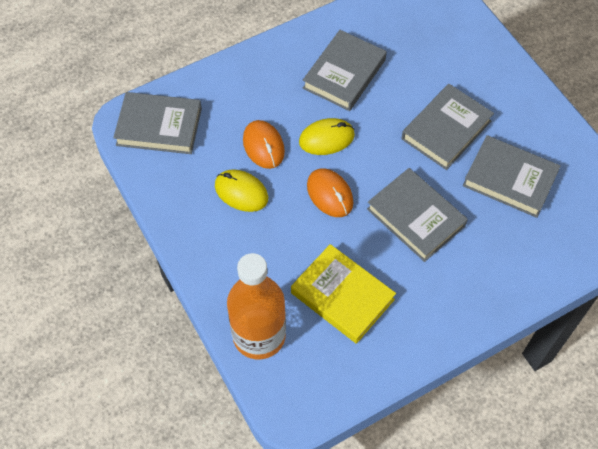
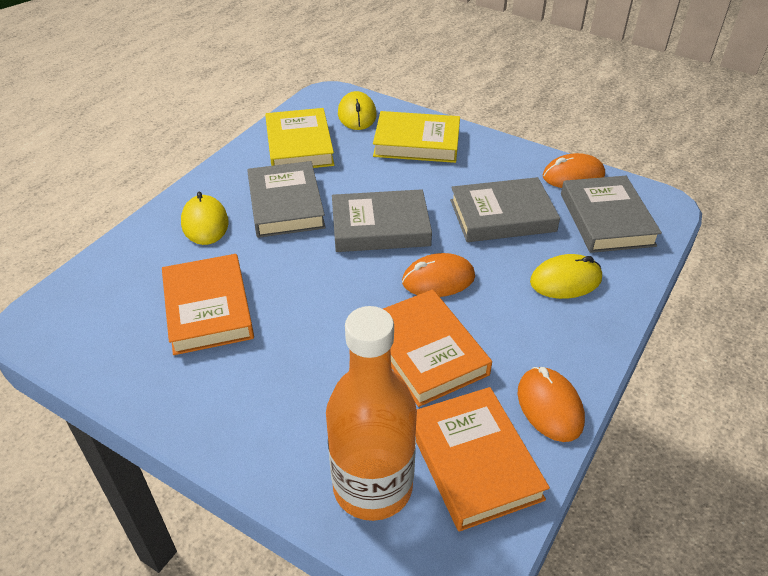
grey book: [113,92,202,154] [303,30,387,111] [367,168,468,262] [402,84,494,170] [463,135,561,218] = 5 -> [247,161,326,238] [332,189,432,252] [450,177,560,242] [561,176,662,253] = 4
orange book: none = 0 -> [162,254,254,355] [383,289,492,407] [416,387,550,532] = 3
orange mouse: [243,120,285,169] [307,169,354,217] = 2 -> [402,253,475,297] [518,367,585,442] [542,153,605,188] = 3
yellow book: [291,244,396,344] = 1 -> [265,108,334,168] [373,111,460,163] = 2
yellow mouse: [215,169,268,212] [299,118,355,155] = 2 -> [181,192,229,245] [338,91,377,130] [530,254,602,299] = 3

